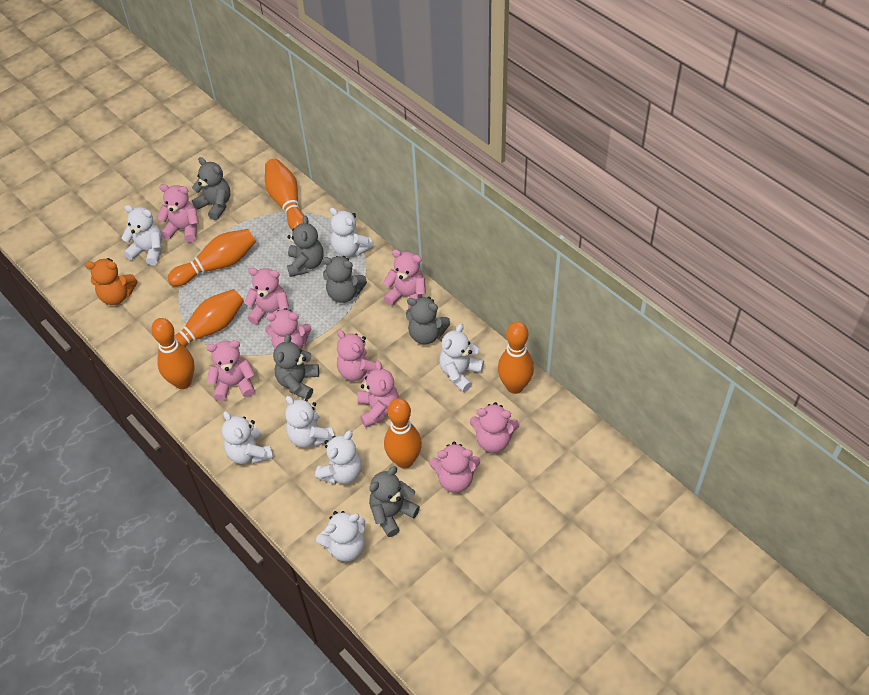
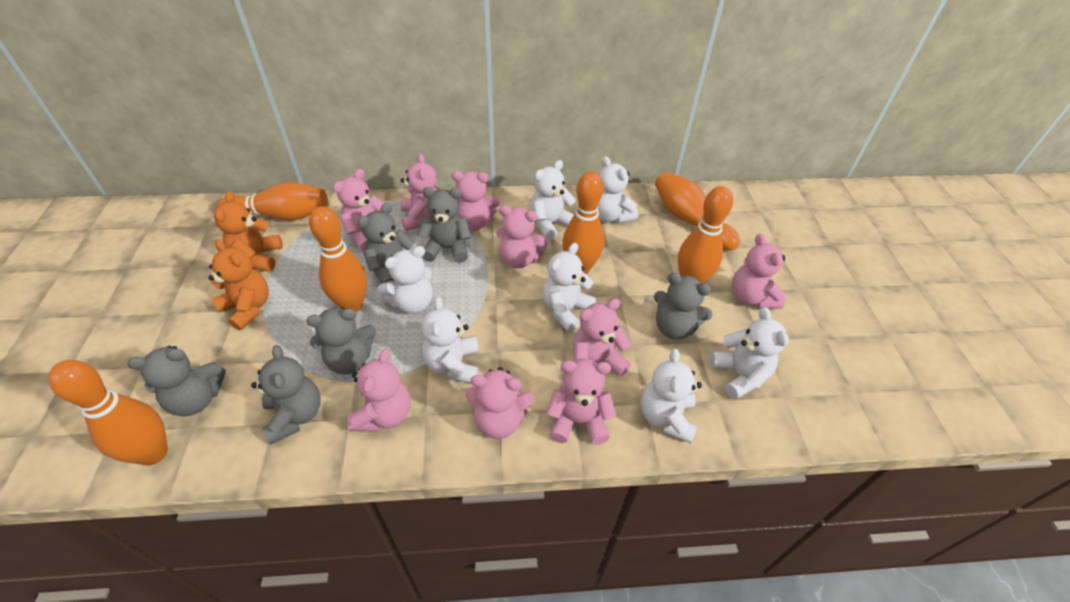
orange teddy bear: [85,258,138,305] = 1 -> [208,240,269,331] [214,191,283,272] = 2

